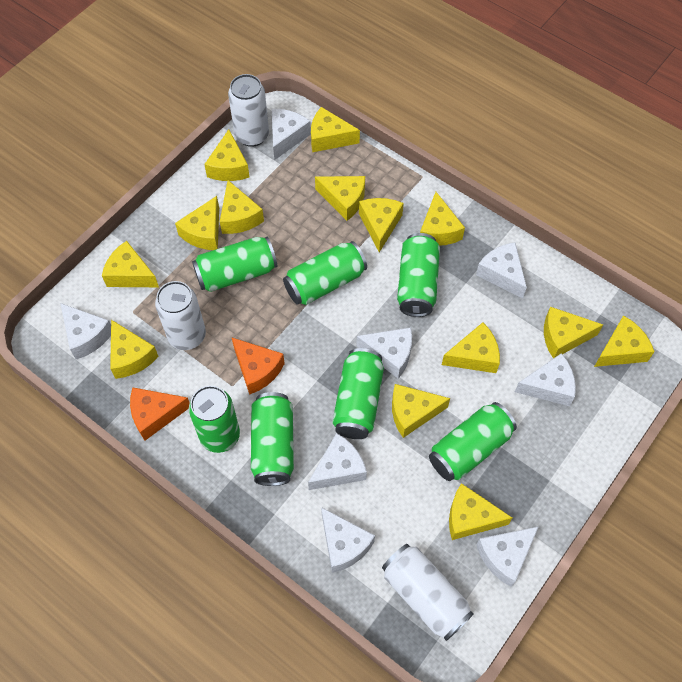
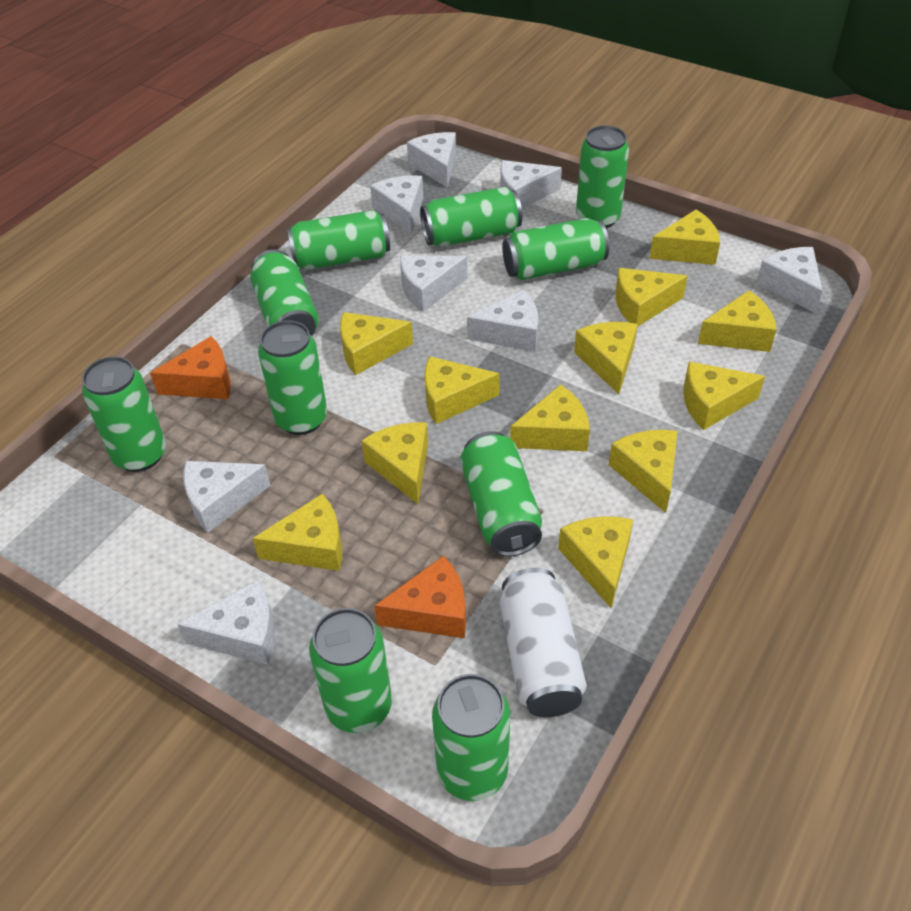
green can: [189,386,240,453] [192,237,277,292] [251,392,294,486] [283,241,367,305] [332,348,384,439] [397,233,440,317] [429,402,517,481] = 7 -> [82,356,166,472] [250,250,319,336] [258,321,327,435] [287,210,390,270] [309,608,392,733] [420,187,522,247] [432,674,510,801] [460,431,542,557] [502,218,609,280] [576,125,629,229] = 10
white can: [155,281,206,350] [228,74,269,147] [382,544,474,641] = 3 -> [500,568,587,717] = 1
yellow cheese: [102,241,159,287] [110,320,159,379] [175,196,219,250] [204,129,250,181] [220,180,264,234] [311,107,360,152] [315,176,365,221] [359,198,404,252] [392,384,450,438] [420,192,465,246] [442,322,500,373] [449,483,512,540] [544,307,603,359] [594,315,655,367] = 14 -> [253,493,342,571] [340,312,413,375] [361,422,428,504] [424,356,500,424] [510,384,590,451] [558,516,634,608] [574,322,638,394] [609,430,678,513] [615,268,688,327] [649,210,720,265] [683,362,765,430] [698,290,777,352] = 12

